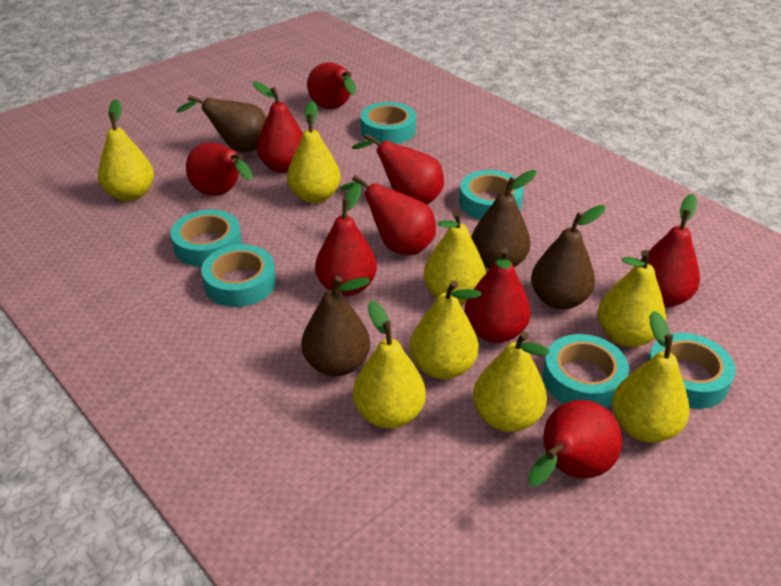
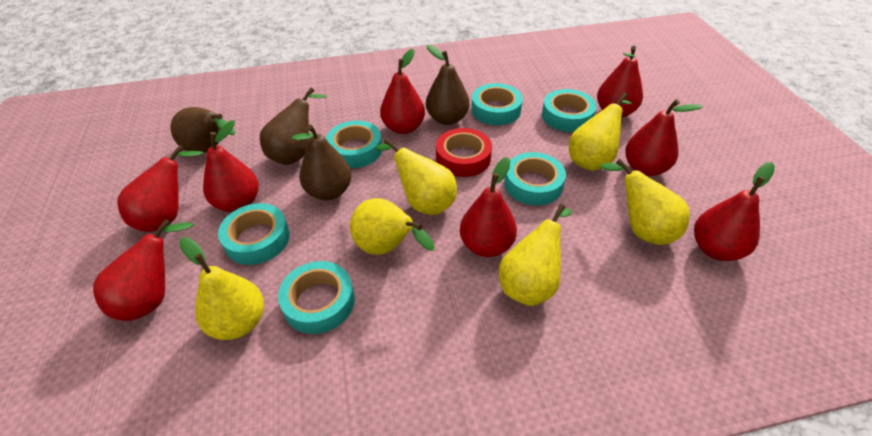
red pear: [186,142,253,196] [253,82,303,173] [307,63,356,109] [315,183,377,296] [340,175,436,255] [352,134,444,205] [464,247,531,343] [528,400,622,487] [641,194,700,307] = 9 -> [93,219,193,321] [117,145,203,232] [203,120,259,212] [380,49,425,134] [460,157,517,257] [597,46,643,118] [625,99,703,176] [694,162,775,261] = 8
red tape: none = 0 -> [436,128,492,177] = 1
yellow pear: [98,99,154,201] [287,101,341,203] [353,301,426,428] [410,280,481,379] [424,211,486,304] [473,331,549,432] [598,250,666,347] [612,311,690,443] = 8 -> [179,237,264,340] [350,198,434,255] [376,138,457,215] [499,204,571,306] [569,93,632,171] [601,159,690,245] = 6

